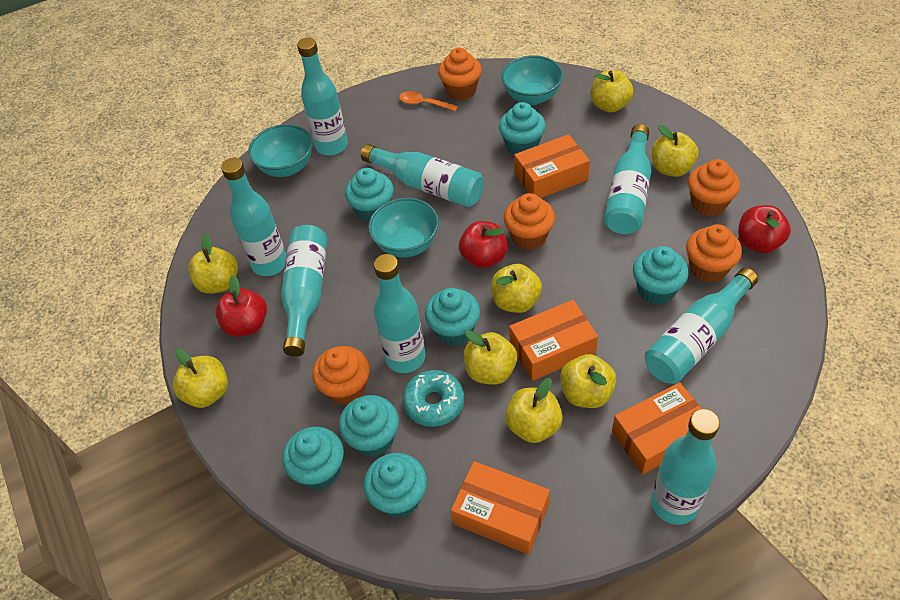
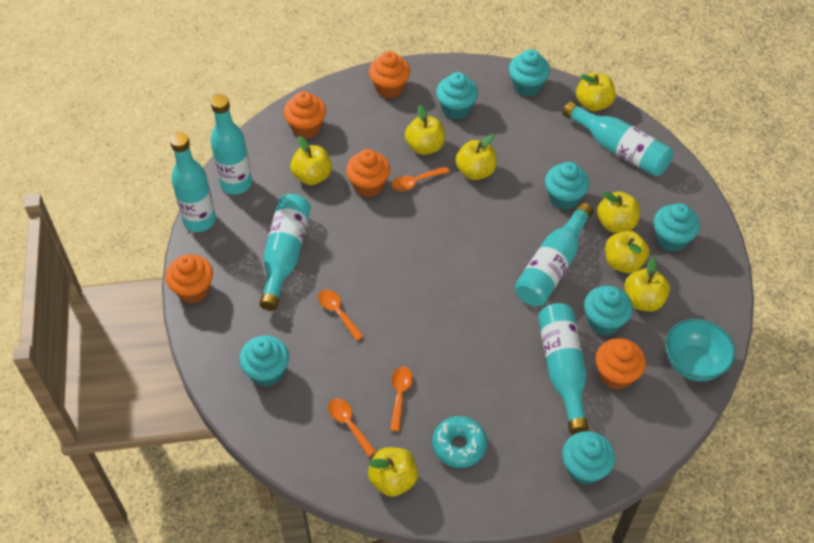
orange box: [451,461,550,555] [509,300,598,381] [514,134,590,198] [612,382,701,475] = 4 -> none = 0
orange spoon: [399,91,458,112] = 1 -> [318,289,363,341] [328,398,376,457] [390,366,413,431] [392,166,450,191] = 4
red apple: [215,275,267,337] [459,221,508,268] [738,205,791,253] = 3 -> none = 0
turquoise bottle: [221,158,286,276] [281,225,327,357] [297,37,348,156] [361,144,484,207] [373,254,426,373] [604,124,651,234] [644,268,758,384] [651,409,720,525] = 8 -> [170,132,216,232] [210,94,252,195] [259,194,311,311] [515,203,593,306] [538,303,589,435] [563,101,673,176] = 6
turquoise bowl: [248,124,312,177] [368,198,439,258] [501,55,563,105] = 3 -> [665,319,735,381] = 1

